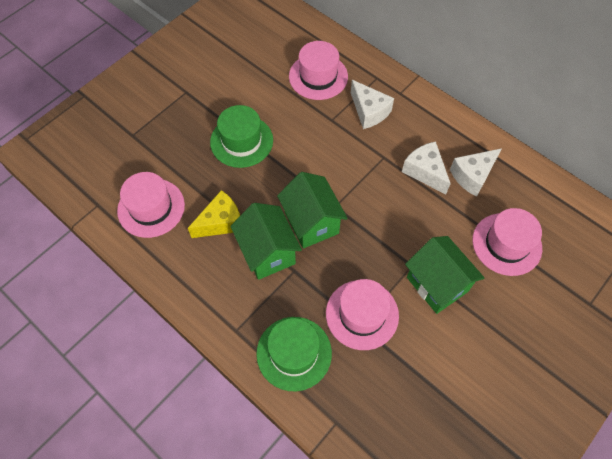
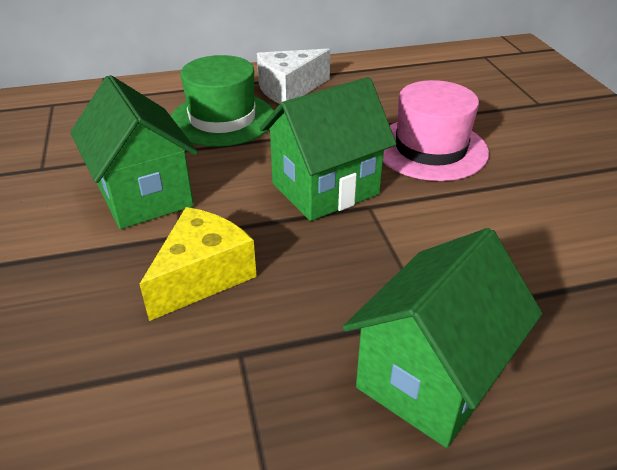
green hat: [210,105,273,168] [256,317,332,391] = 2 -> [171,55,274,147] = 1
pink hat: [117,172,185,238] [289,41,348,100] [326,279,399,350] [472,208,542,276] = 4 -> [383,80,489,181] = 1
white cheese: [351,80,394,129] [402,142,451,195] [450,148,502,197] = 3 -> [257,48,330,104] = 1

